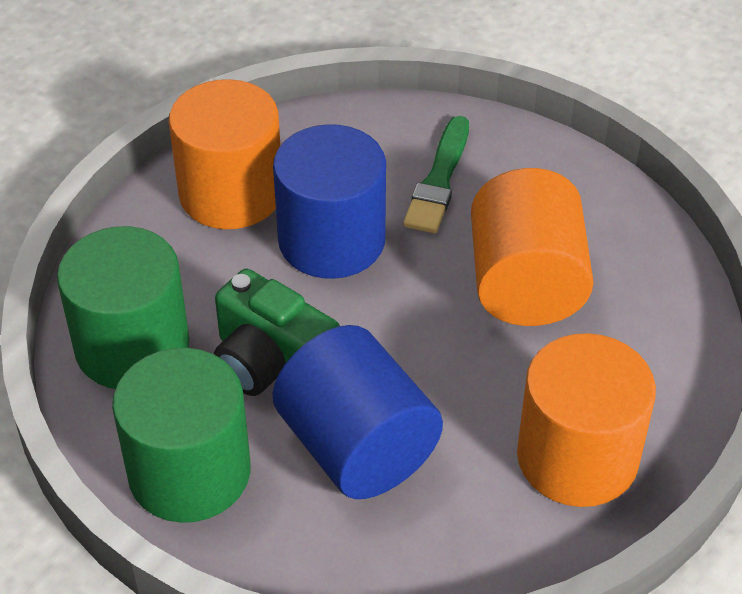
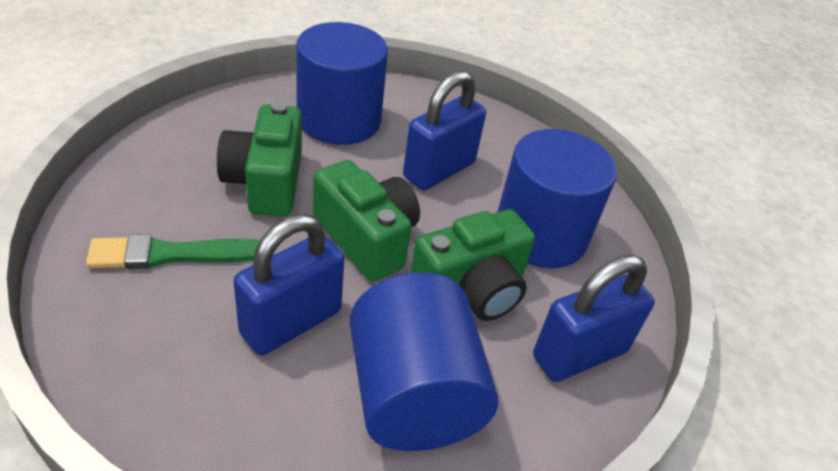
blue cylinder: [272,325,443,499] [273,124,386,279] = 2 -> [296,22,388,145] [349,272,498,451] [498,129,617,268] = 3
blue padlock: none = 0 -> [233,214,344,355] [403,71,486,190] [533,255,655,382] = 3
green camera: [214,269,340,396] = 1 -> [217,102,302,216] [313,160,420,281] [410,209,535,321] = 3
green cylinder: [57,226,189,389] [112,348,251,523] = 2 -> none = 0
orange cylinder: [169,79,280,229] [471,168,594,326] [517,333,656,507] = 3 -> none = 0

